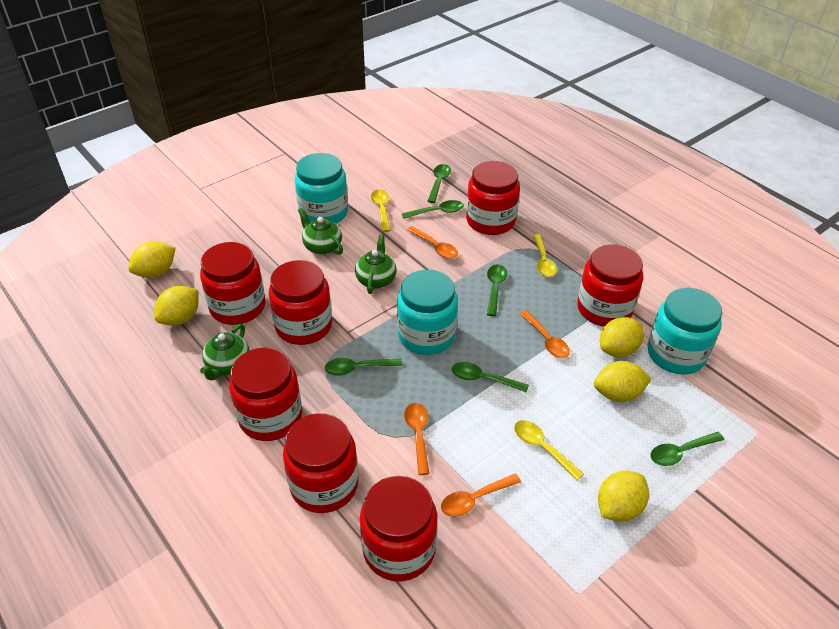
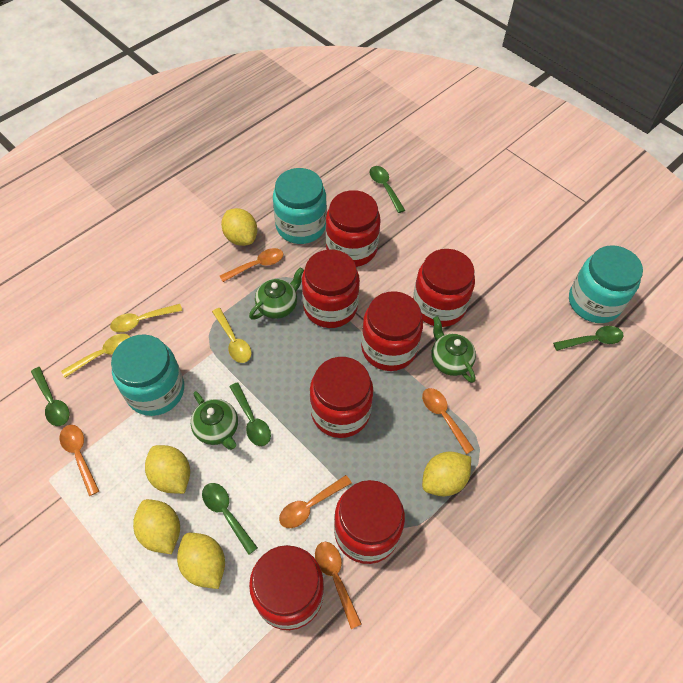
green spoon: [325,358,402,376] [402,200,464,219] [428,164,451,203] [452,362,529,393] [487,264,507,316] [651,432,724,466] = 6 -> [31,367,70,426] [202,483,258,555] [229,382,271,446] [370,166,405,213] [553,326,624,351] = 5
orange spoon: [404,403,430,475] [407,226,458,259] [441,474,521,517] [519,310,570,358] = 4 -> [59,425,99,496] [220,248,283,282] [279,475,352,528] [315,542,361,629] [422,388,474,454] = 5

